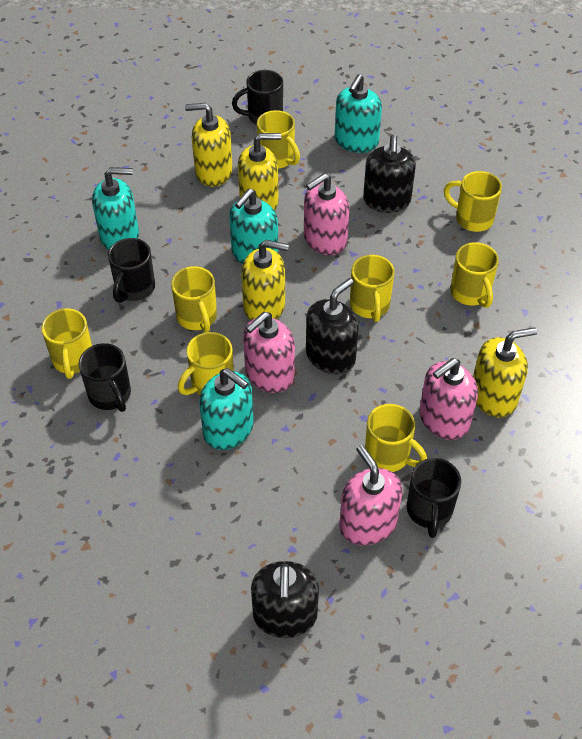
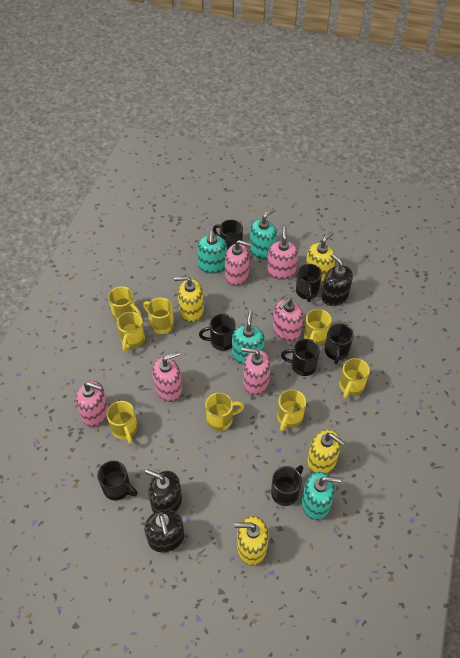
black mug: [79,343,131,412] [108,238,155,303] [232,70,283,125] [407,458,461,538] = 4 -> [97,461,138,501] [199,314,235,351] [213,220,243,250] [271,465,303,506] [281,339,320,376] [296,264,322,302] [325,323,354,364] = 7
pink soap dispenser: [243,312,295,393] [304,173,349,255] [339,445,403,546] [419,358,478,440] = 4 -> [76,381,109,427] [152,351,182,402] [225,240,252,286] [241,347,271,395] [267,226,298,280] [273,298,303,342] = 6

